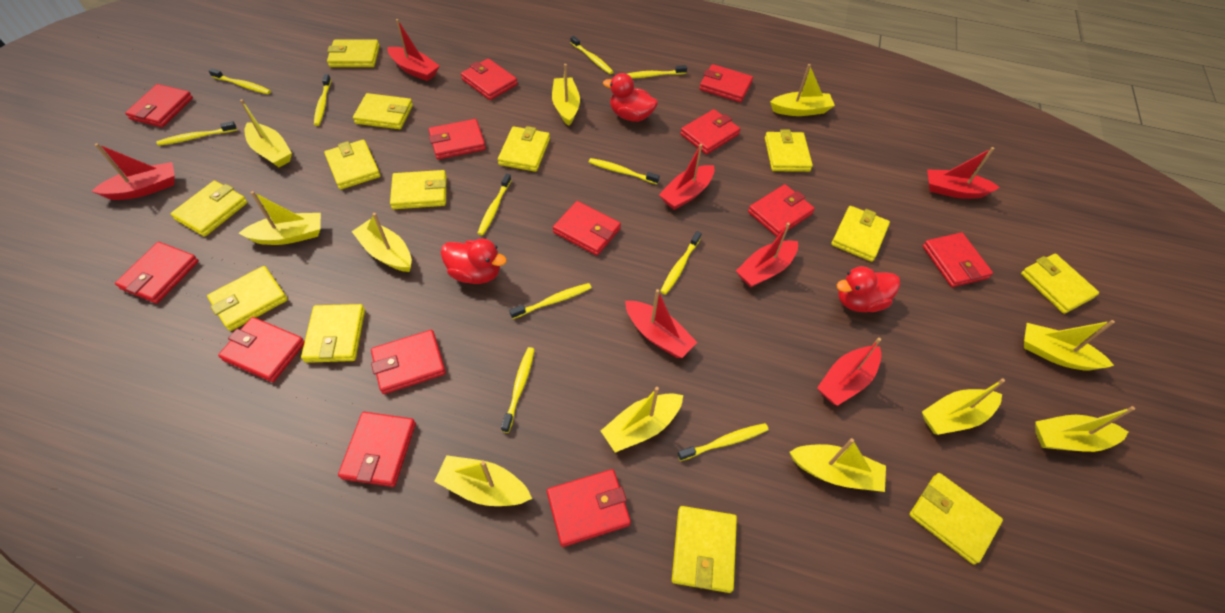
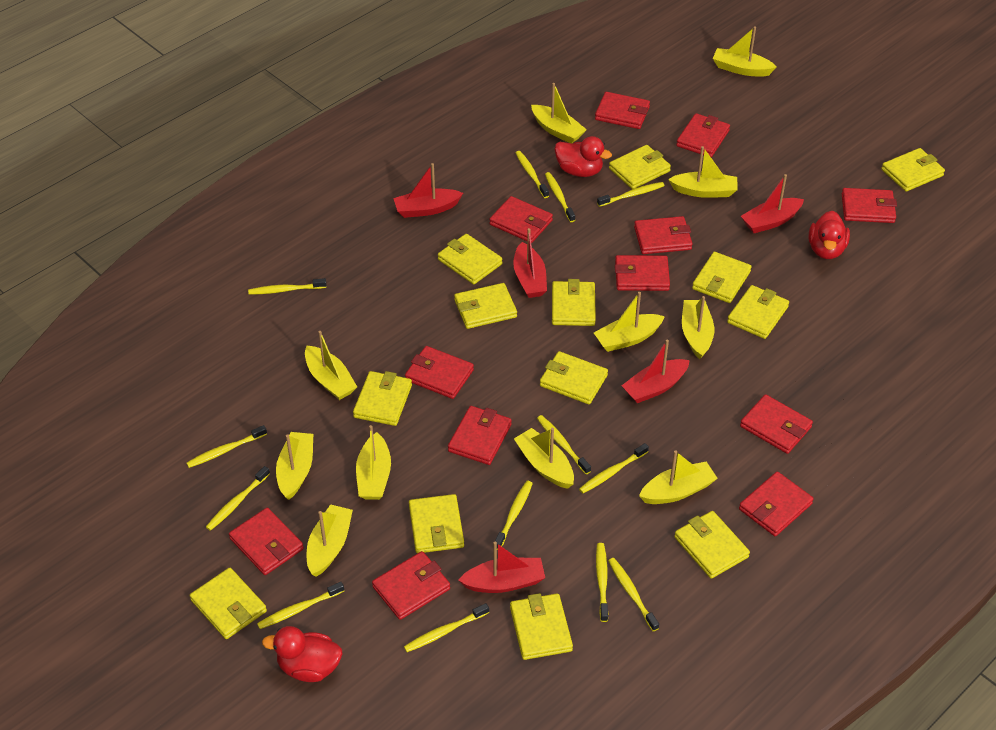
red boat: [92,143,175,200] [387,19,439,81] [625,289,697,358] [659,144,714,210] [736,222,798,288] [817,338,881,406] [927,147,1000,199] = 7 -> [393,163,463,218] [458,542,545,593] [513,228,547,298] [621,340,690,403] [741,174,804,233] = 5
red wallet: [115,242,199,304] [125,84,193,127] [218,317,305,382] [338,412,416,487] [371,330,446,394] [429,119,486,159] [461,58,518,100] [547,469,631,547] [553,201,621,256] [680,109,741,154] [699,64,753,103] [748,184,815,237] [923,233,993,287] = 13 -> [229,508,304,575] [372,551,450,620] [405,346,474,399] [448,406,512,465] [489,196,553,243] [595,92,650,129] [615,255,670,291] [634,216,693,254] [676,113,730,157] [739,471,814,536] [740,394,813,454] [842,188,897,223] = 12
yellow toothbrush: [157,121,237,146] [209,68,271,94] [314,74,331,126] [478,174,511,235] [501,347,535,433] [509,283,592,319] [570,36,613,74] [589,158,660,184] [627,65,687,79] [660,231,702,295] [677,423,769,461] = 11 -> [187,425,267,468] [206,466,270,531] [248,278,327,295] [257,582,344,629] [404,603,489,652] [494,481,533,550] [515,151,549,198] [537,415,591,474] [545,172,575,222] [579,443,649,493] [596,543,608,622] [597,182,664,207] [608,558,659,631] = 13

